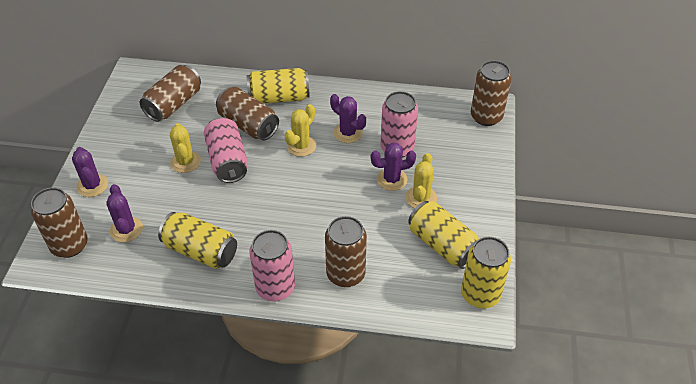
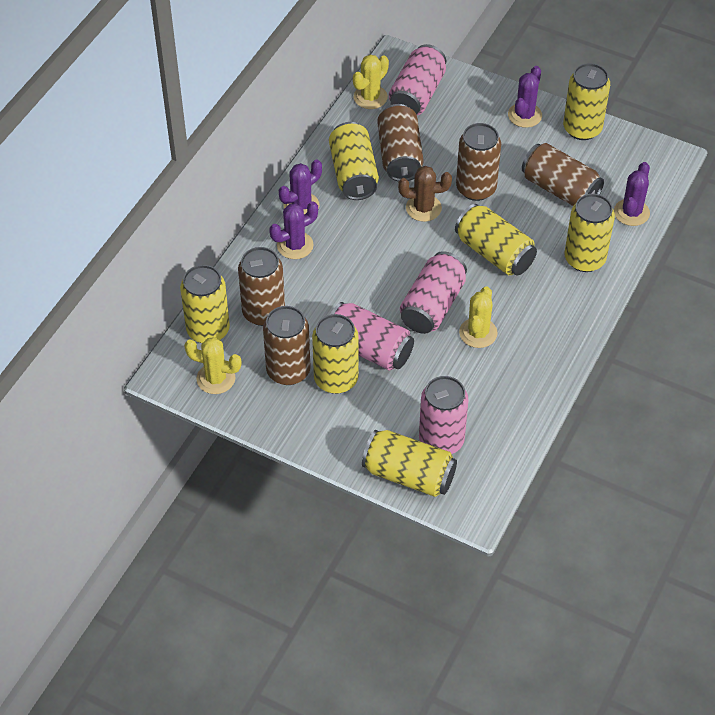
brown cactus: none = 0 -> [398,166,452,222] = 1
pink can: [204,117,248,183] [249,230,295,301] [380,91,418,157] = 3 -> [330,302,414,370] [389,44,446,115] [400,251,467,334] [419,376,469,454] = 4
yellow can: [158,212,237,269] [247,68,310,104] [408,201,479,269] [461,237,511,308] = 4 -> [180,265,230,343] [312,314,359,394] [329,122,379,200] [362,430,457,497] [455,204,537,275] [563,63,610,140] [564,194,615,272] = 7

